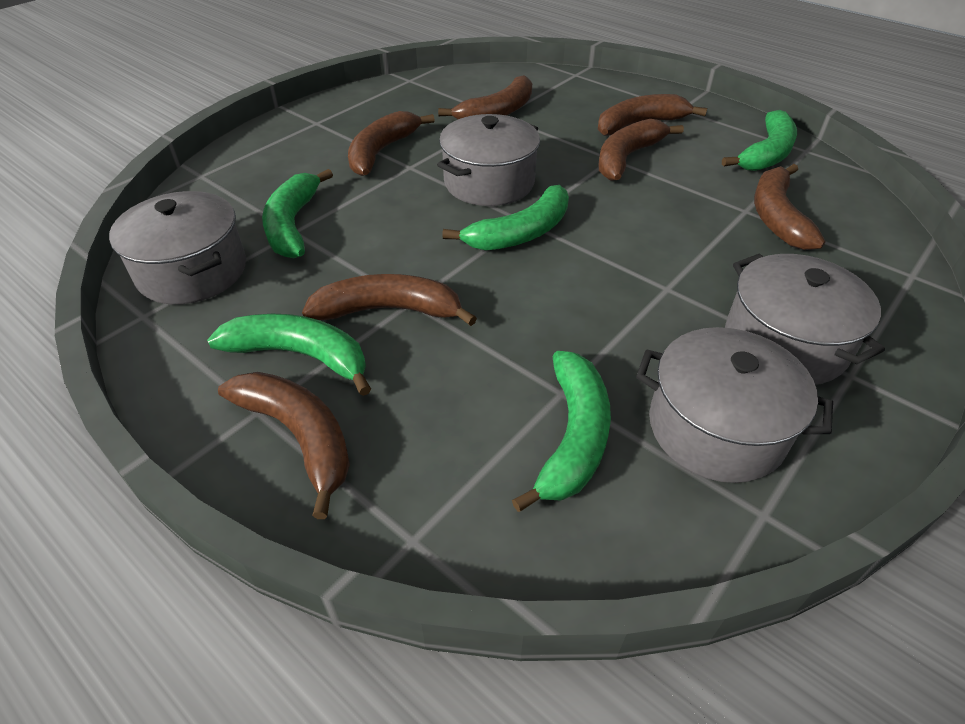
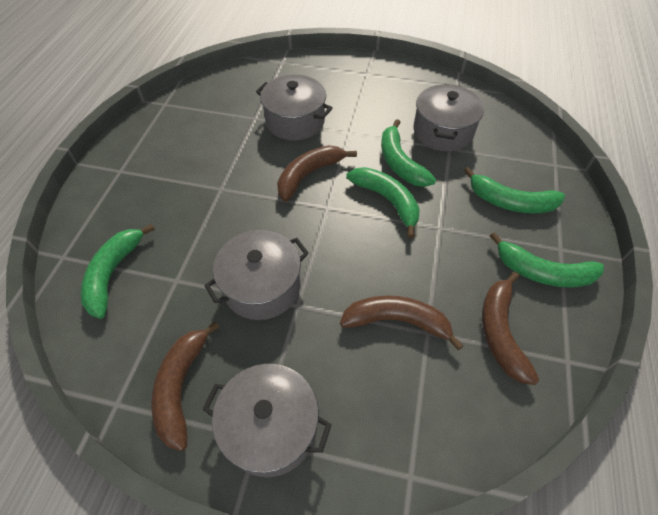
brown banana: [218,372,350,519] [302,274,477,326] [348,111,435,176] [438,75,532,119] [598,94,707,136] [599,119,684,181] [754,164,825,250] = 7 -> [151,321,220,451] [277,145,357,202] [340,295,464,351] [482,272,539,385] = 4

